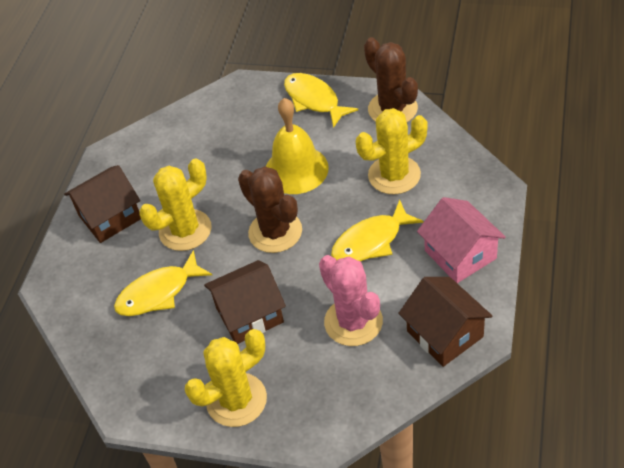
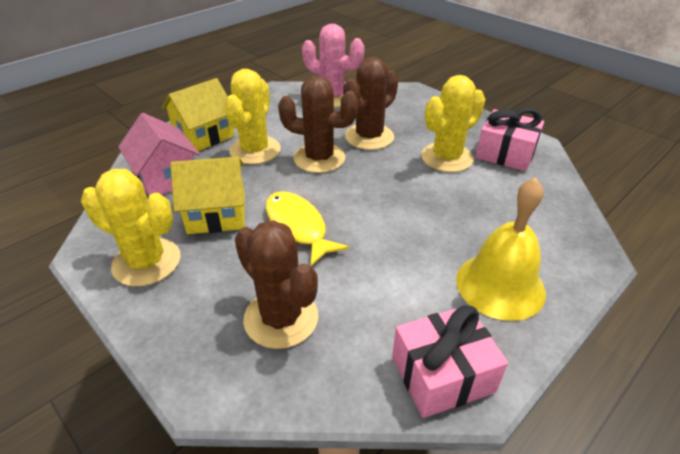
brown cactus: [238,166,302,253] [364,37,418,122] = 2 -> [234,220,318,349] [278,75,358,173] [343,57,398,150] = 3
brown house: [64,165,141,243] [204,260,286,344] [398,277,492,367] = 3 -> none = 0
pink gift: none = 0 -> [392,305,508,418] [475,108,544,171] = 2
yellow fish: [114,250,212,316] [284,73,358,128] [331,200,423,262] = 3 -> [266,191,349,266] = 1
yellow house: none = 0 -> [162,78,235,151] [170,157,245,234] = 2

